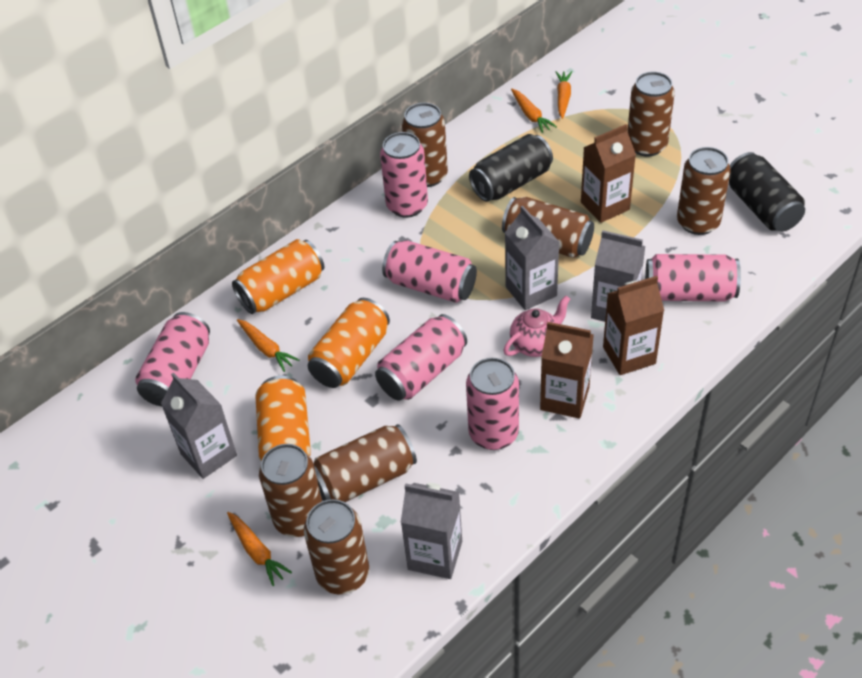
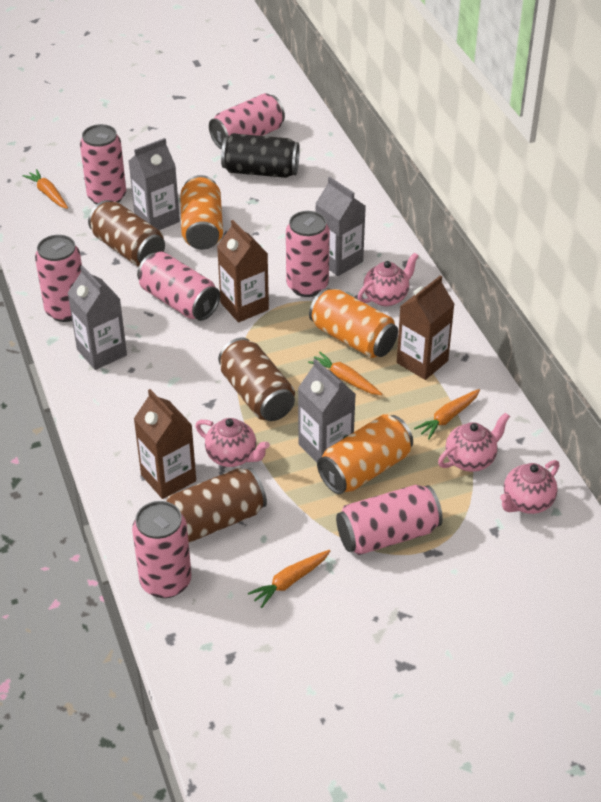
black can: [469,134,553,202] [729,152,805,232] = 2 -> [221,133,300,178] = 1
brown can: [259,444,322,537] [304,499,369,594] [314,424,417,502] [402,103,448,187] [502,197,594,258] [627,72,675,157] [677,147,731,235] = 7 -> [88,200,165,266] [166,468,267,543] [218,338,295,421] = 3
pink can: [135,312,210,406] [375,314,467,401] [380,132,428,218] [382,240,477,303] [466,358,519,450] [645,254,741,302] = 6 -> [35,235,82,322] [80,124,126,205] [132,501,191,598] [137,252,220,321] [209,93,285,149] [286,211,330,297] [336,485,443,555] = 7
pink teapot: [503,295,570,357] = 1 -> [196,418,270,467] [358,252,419,306] [438,413,510,472] [500,460,559,514] = 4

